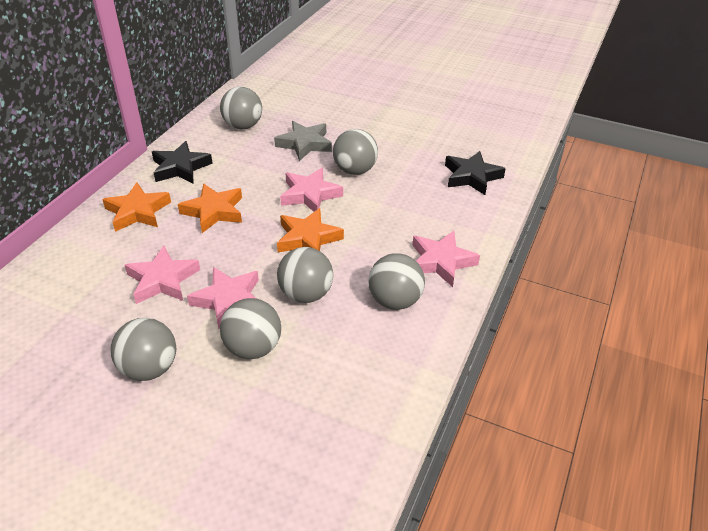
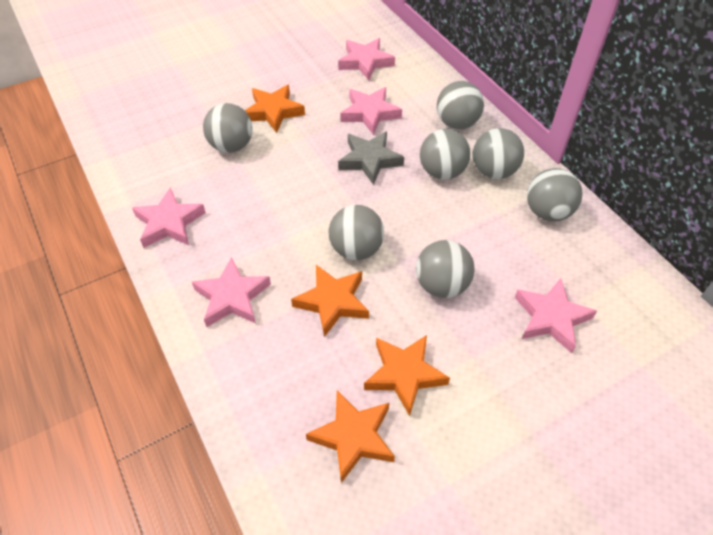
black star: [152,141,213,183] [445,151,506,195] = 2 -> none = 0
grey ball: [111,318,176,381] [220,87,262,129] [220,298,281,359] [277,247,333,303] [333,129,378,175] [368,253,425,310] = 6 -> [203,103,253,153] [329,205,384,260] [416,240,475,298] [420,129,471,180] [437,81,484,129] [473,128,524,179] [527,168,582,221] = 7
orange star: [102,182,171,232] [178,183,242,233] [277,208,344,252] = 3 -> [245,85,305,133] [291,265,369,337] [306,391,395,483] [364,335,450,416] = 4
pink star: [125,246,200,304] [187,267,259,329] [280,168,343,212] [412,231,480,287] = 4 -> [132,188,206,248] [192,257,271,327] [338,38,395,80] [340,87,402,135] [515,278,597,353] = 5

